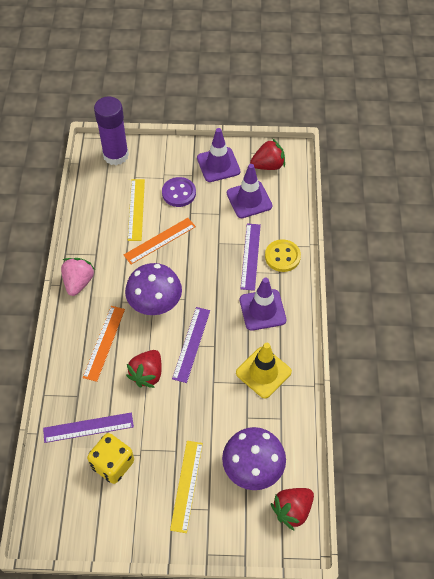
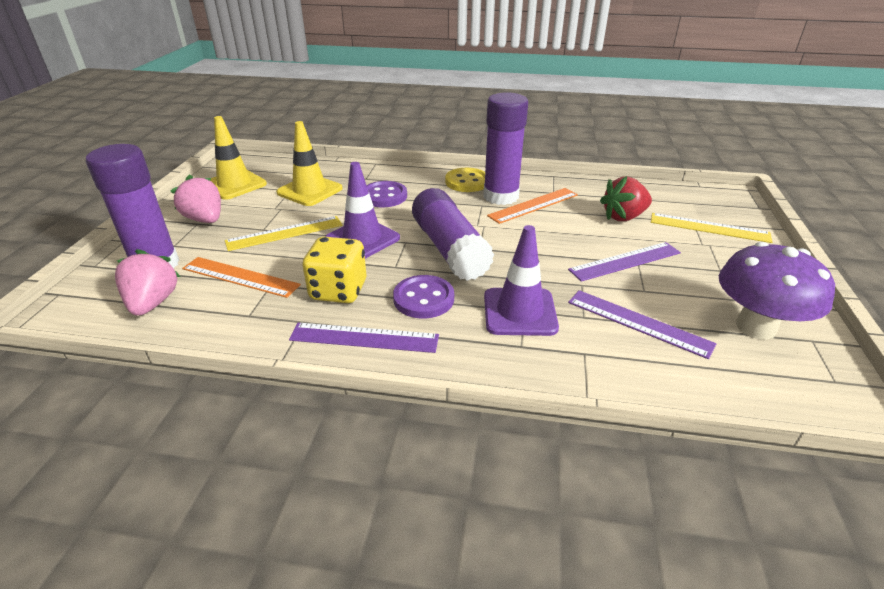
pink strawberry: [61,258,94,296] = 1 -> [115,249,180,316] [170,175,221,223] = 2
purple button: [162,177,196,207] = 1 -> [367,181,407,207] [393,275,454,319] = 2
purple glue stick: [94,97,129,165] = 1 -> [86,144,179,268] [412,188,494,281] [483,92,528,205] = 3
purple mushroom: [125,263,182,315] [222,427,286,490] = 2 -> [719,242,835,340] = 1
purple traffic cone: [197,128,240,182] [227,164,272,218] [240,278,286,331] = 3 -> [325,162,400,259] [484,225,559,336] = 2
red strawberry: [126,350,162,388] [250,138,285,170] [271,488,314,530] = 3 -> [600,176,652,221] = 1
yellow traffic cone: [236,343,292,398] = 1 -> [210,116,267,200] [276,121,343,206] = 2

